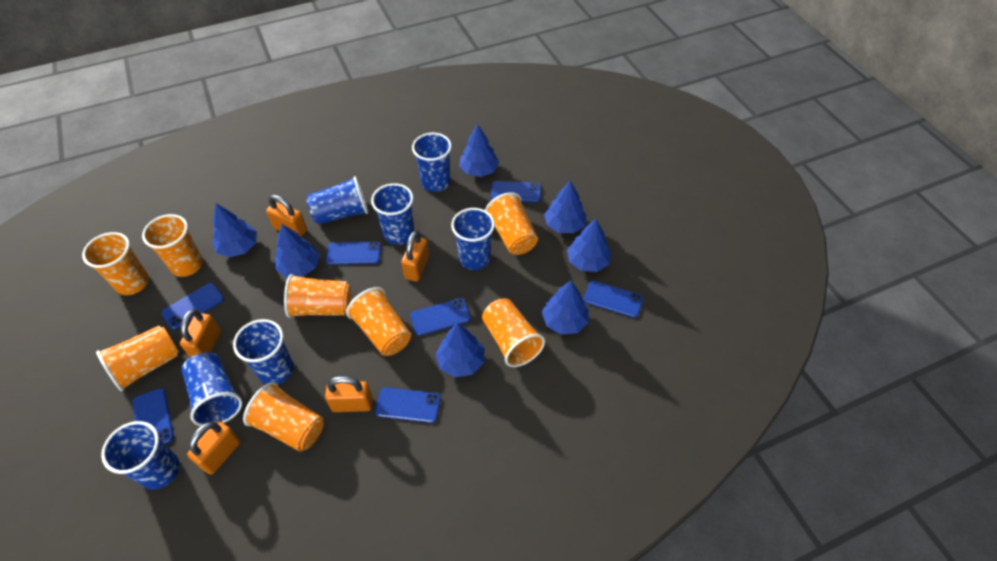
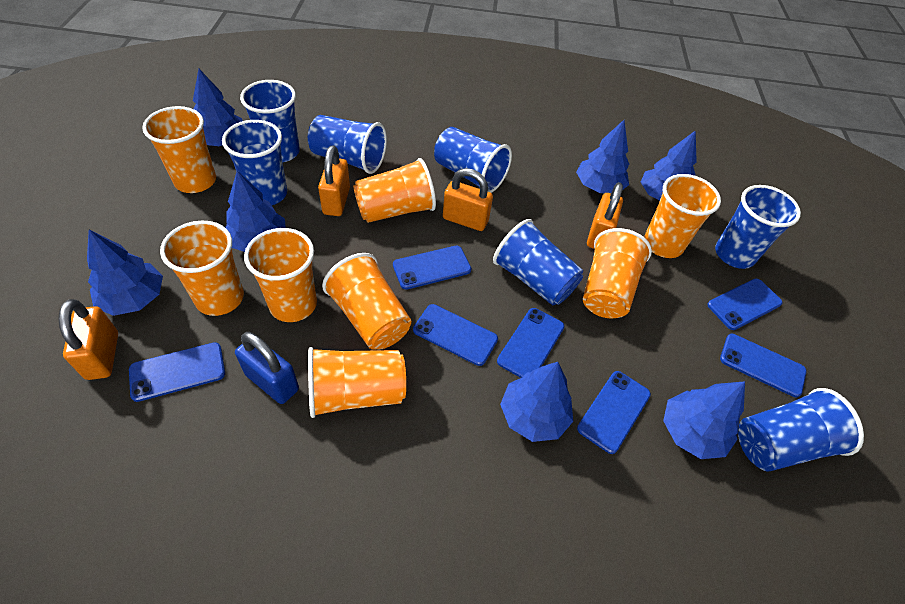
blue padlock: none = 0 -> [235,332,299,404] = 1
orange padlock: [180,309,221,357] [187,421,240,475] [266,195,307,237] [325,376,373,412] [401,231,429,282] = 5 -> [58,299,118,380] [318,145,350,216] [443,168,493,231] [587,182,623,249] = 4

